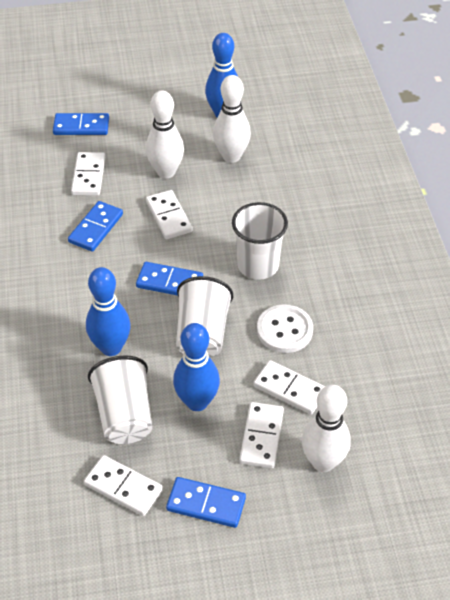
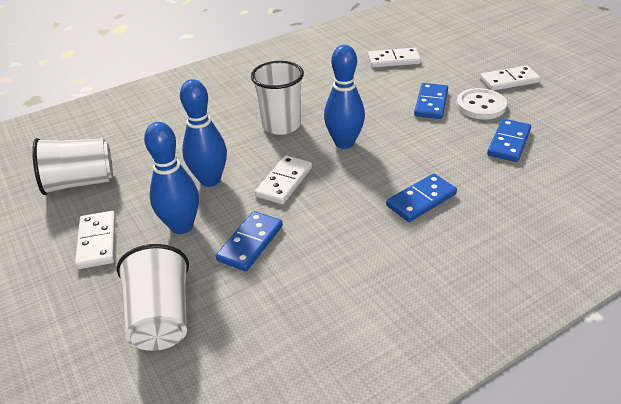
white bowling pin: [146,91,184,178] [213,75,251,163] [302,385,351,472] = 3 -> none = 0
white domino: [71,152,105,196] [84,455,163,516] [146,190,193,239] [239,402,284,468] [253,360,325,415] = 5 -> [75,211,116,269] [255,155,312,204] [368,48,421,68] [480,65,541,91] = 4

